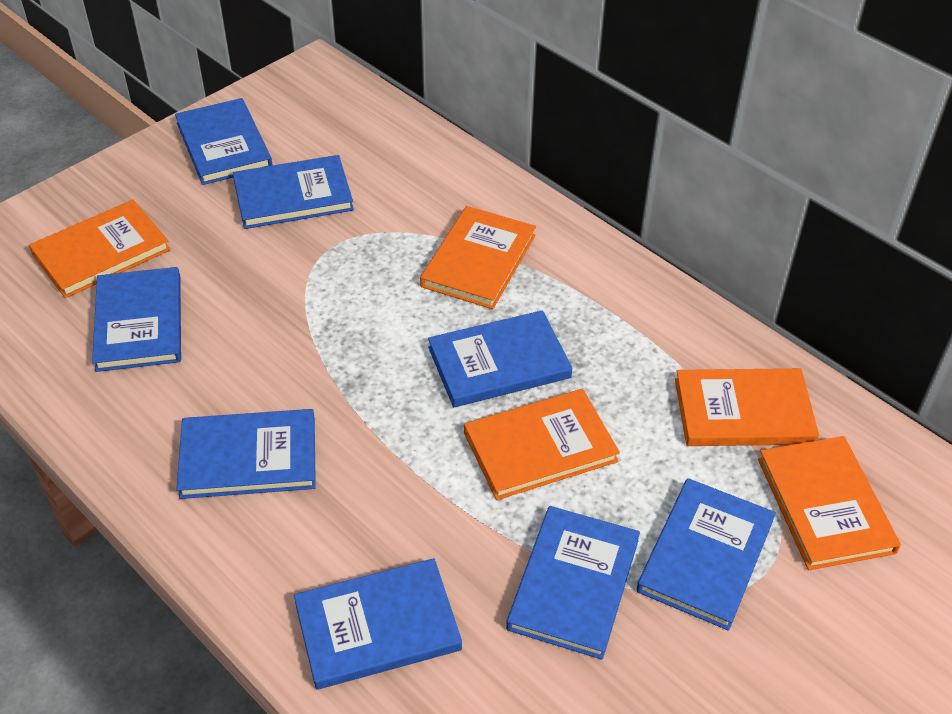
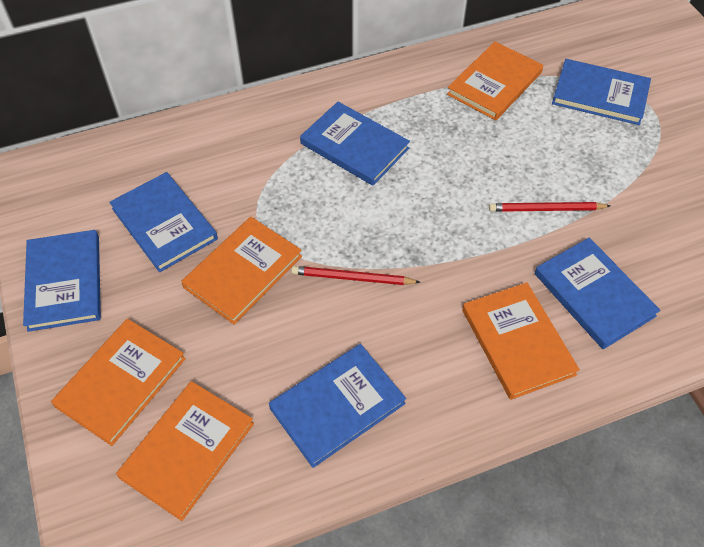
blue book: [92,267,181,372] [175,98,272,185] [176,409,316,499] [233,155,354,229] [294,558,462,690] [428,310,572,407] [506,506,640,660] [636,478,776,631] = 8 -> [23,230,101,332] [109,172,218,272] [269,344,406,468] [300,102,410,186] [535,238,660,349] [552,59,651,125] = 6
red pencil: none = 0 -> [291,266,421,285] [489,202,610,212] = 2

